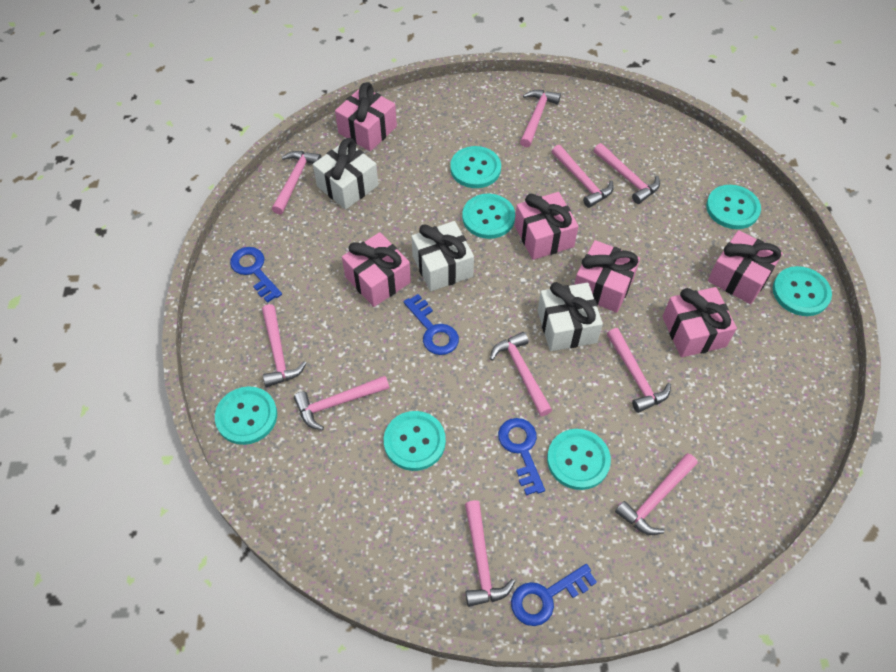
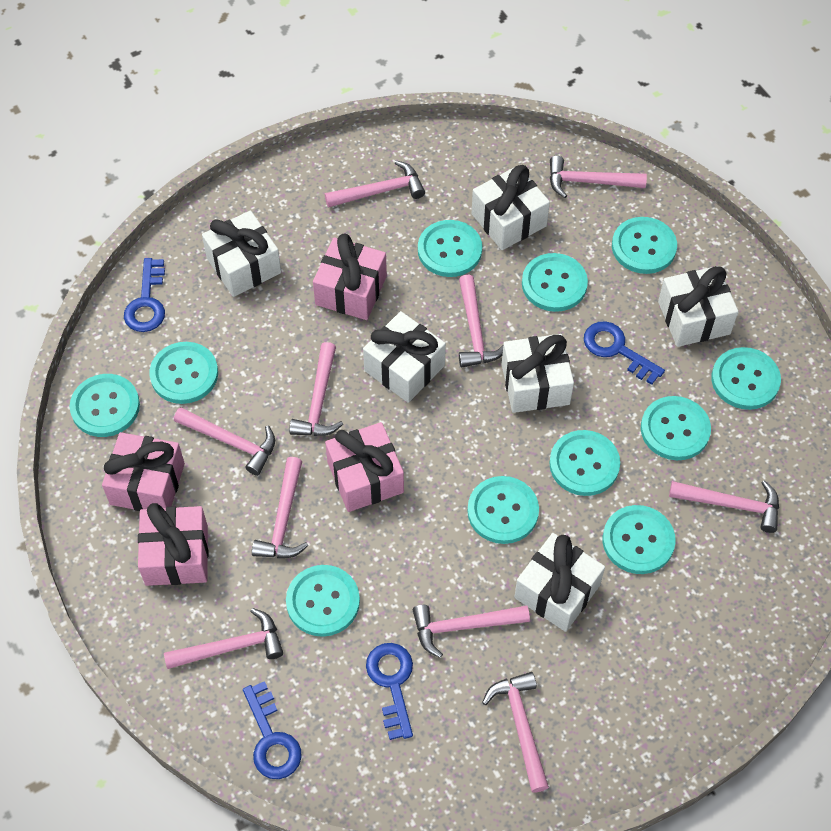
pink gift: [335,82,397,151] [342,232,411,307] [515,192,579,260] [574,240,640,313] [662,287,737,357] [708,230,783,304] = 6 -> [102,432,185,511] [138,503,209,586] [313,234,387,320] [325,422,404,512] = 4
turquoise button: [215,386,277,445] [384,411,446,471] [450,146,501,188] [462,194,515,239] [547,429,611,490] [706,185,761,229] [773,266,832,316] = 7 -> [70,374,140,437] [149,342,218,404] [286,565,360,637] [418,220,482,277] [467,476,539,544] [522,253,588,312] [549,430,620,496] [603,505,676,574] [612,217,677,274] [641,396,711,460] [711,347,781,410] = 11
white gift: [313,138,378,209] [411,221,474,291] [538,282,603,351] = 3 -> [202,210,281,297] [363,311,446,403] [471,165,550,250] [502,334,574,413] [514,533,605,632] [658,266,738,347] = 6

